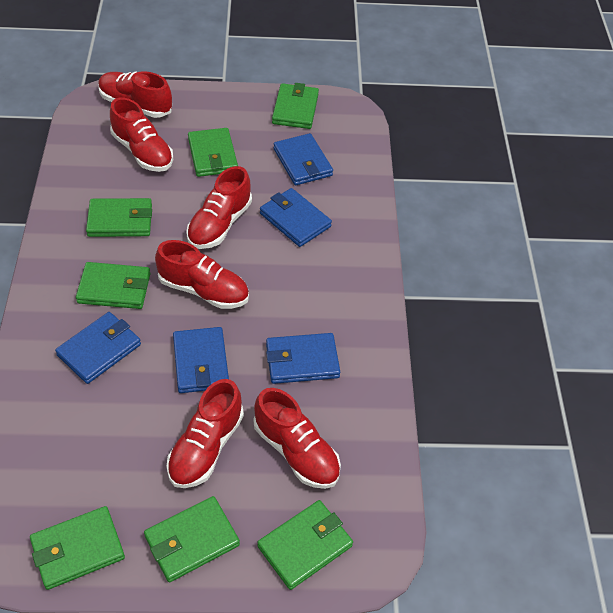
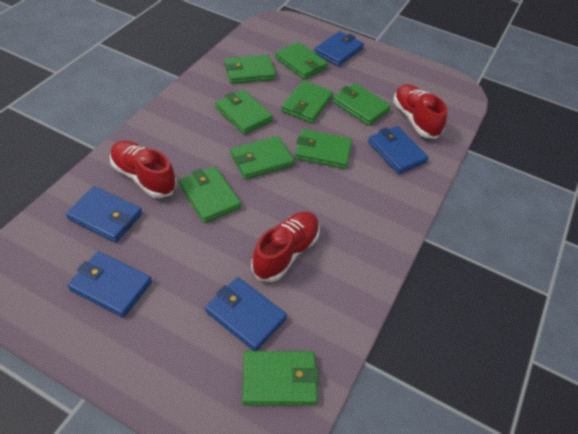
green wallet: [30,506,125,590] [76,262,150,309] [86,198,152,237] [144,496,240,582] [188,128,238,177] [257,500,353,590] [272,83,319,129] = 7 -> [179,166,241,223] [215,90,273,135] [225,55,276,84] [230,136,294,180] [242,351,319,405] [275,42,328,79] [281,80,333,123] [295,129,352,169] [333,83,391,126] = 9
red shoe: [98,71,172,118] [110,98,173,172] [155,240,249,309] [167,379,244,488] [186,166,252,249] [254,388,341,489] = 6 -> [110,140,177,198] [251,212,320,282] [393,84,447,139] = 3

